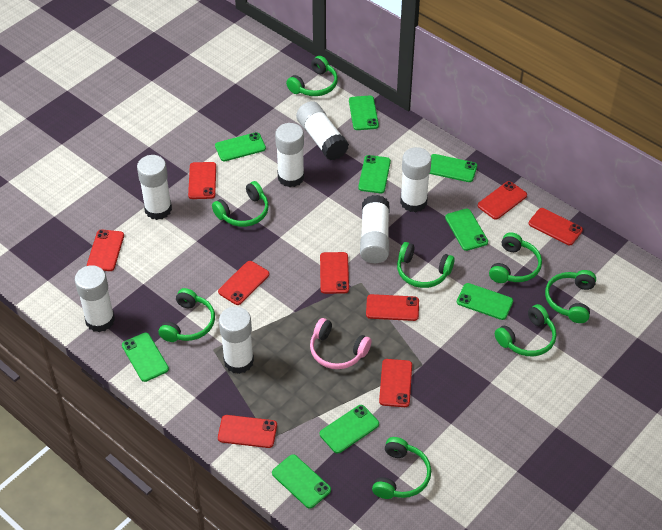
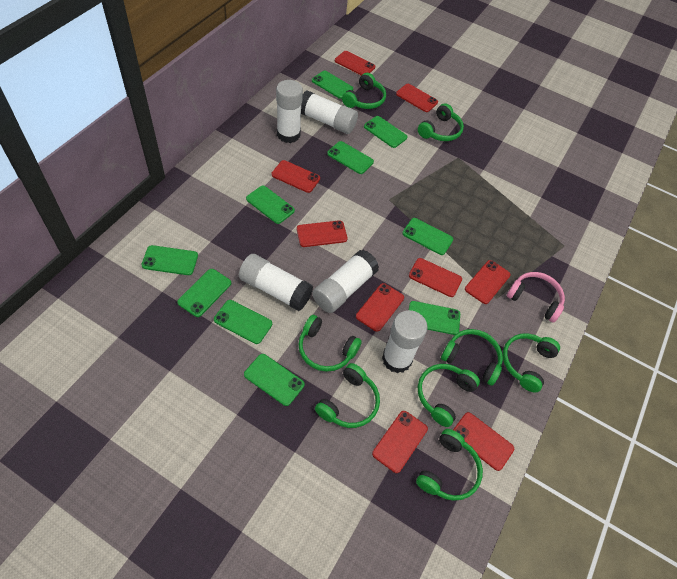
green phone: [122,333,169,382] [215,132,266,161] [272,454,331,509] [320,405,379,453] [349,95,379,130] [358,155,391,193] [429,154,477,182] [445,209,488,251] [457,283,513,320] = 9 -> [141,245,198,275] [177,269,231,317] [214,300,272,344] [244,354,305,406] [246,186,295,224] [312,70,353,99] [327,141,374,174] [364,116,408,148] [402,218,453,255] [409,301,460,335] = 10
white glue stick: [75,265,115,332] [137,155,172,220] [219,306,254,374] [275,123,304,187] [296,101,349,160] [360,195,389,263] [400,147,432,212] = 7 -> [239,254,313,311] [276,80,303,143] [301,90,358,134] [312,250,379,313] [382,310,428,373] = 5

